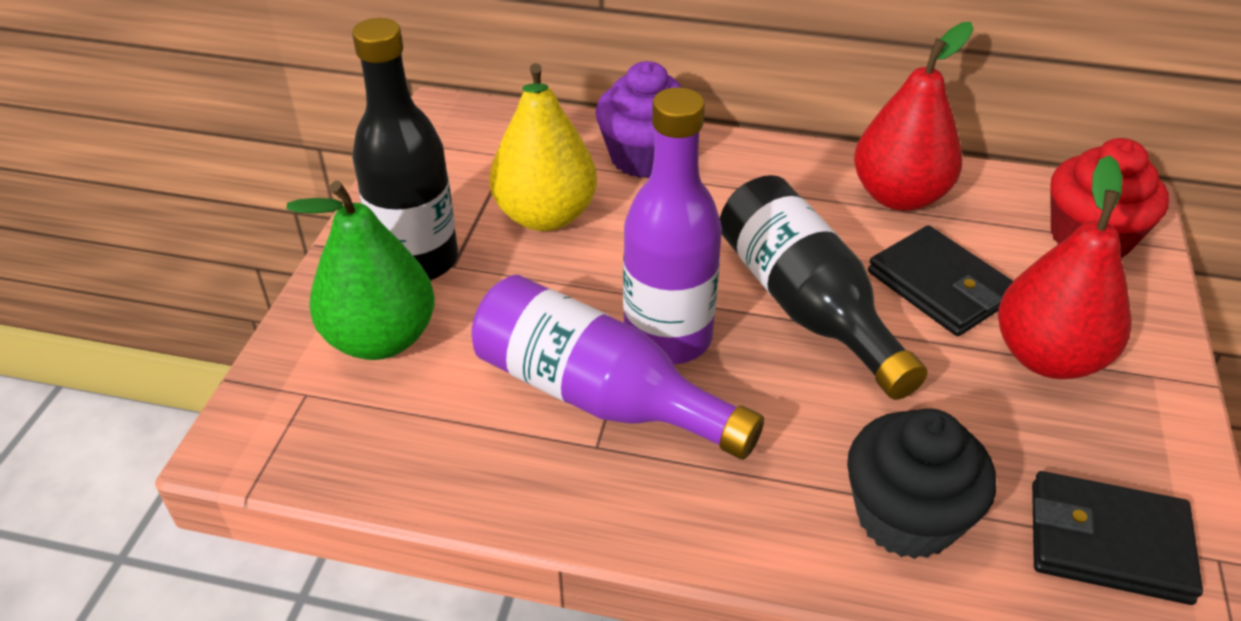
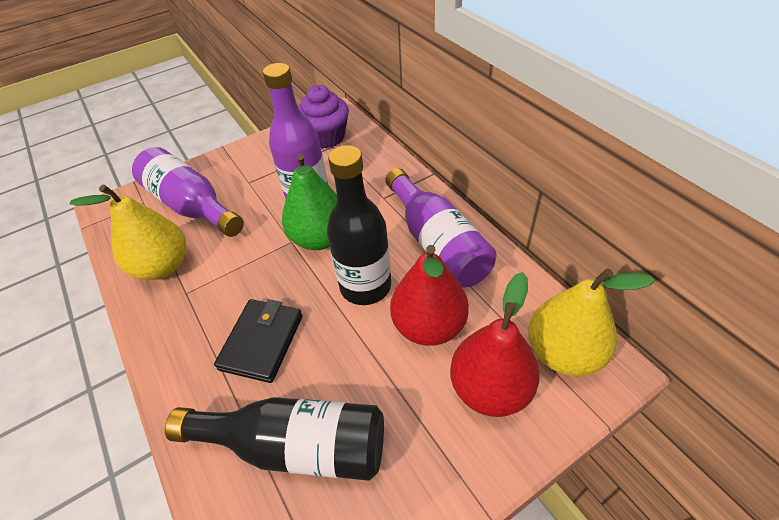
black cupcake: [847,408,996,559] = 1 -> none = 0
black wallet: [868,225,1013,336] [1032,471,1203,605] = 2 -> [214,299,303,383] = 1
purple bottle: [471,275,764,460] [623,87,722,364] = 2 -> [132,147,244,237] [263,63,328,199] [385,168,497,288] = 3
red cupcake: [1050,138,1169,258] = 1 -> none = 0
yellow pear: [489,63,597,231] = 1 -> [70,185,186,280] [528,268,655,376] = 2

